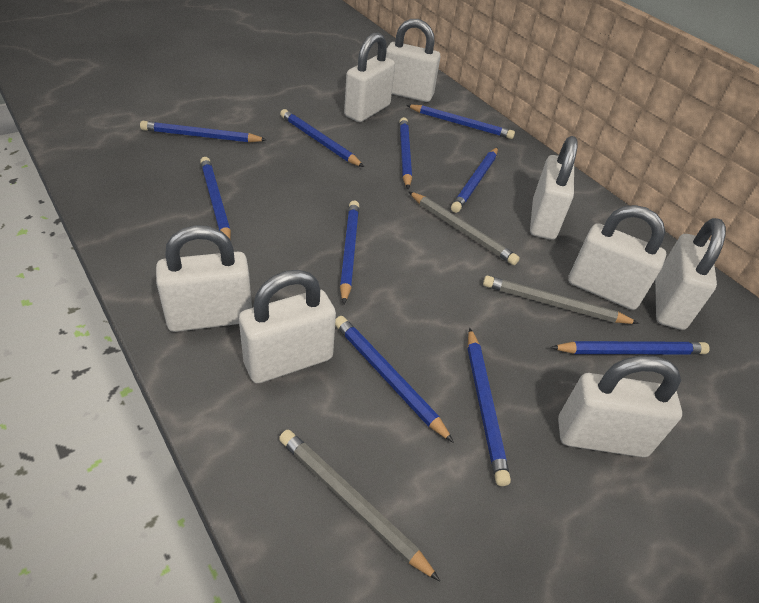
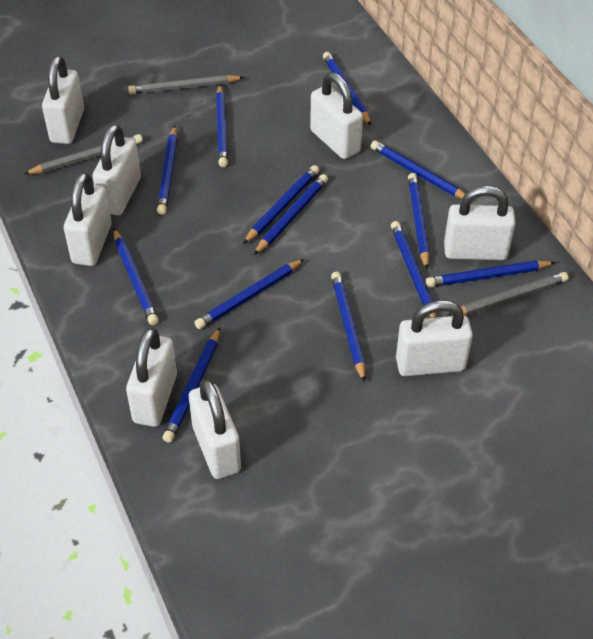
blue pencil: [140,121,267,143] [200,157,231,239] [280,109,364,167] [335,316,454,443] [340,200,359,304] [399,117,412,189] [406,105,515,139] [451,147,498,213] [468,328,511,486] [550,341,710,355] = 10 -> [113,228,159,325] [157,126,178,215] [162,327,220,443] [194,259,304,329] [216,84,228,167] [243,165,319,244] [254,174,328,255] [323,52,371,126] [331,272,366,383] [371,140,473,202] [391,221,436,318] [408,173,430,269] [426,260,556,287] = 13

